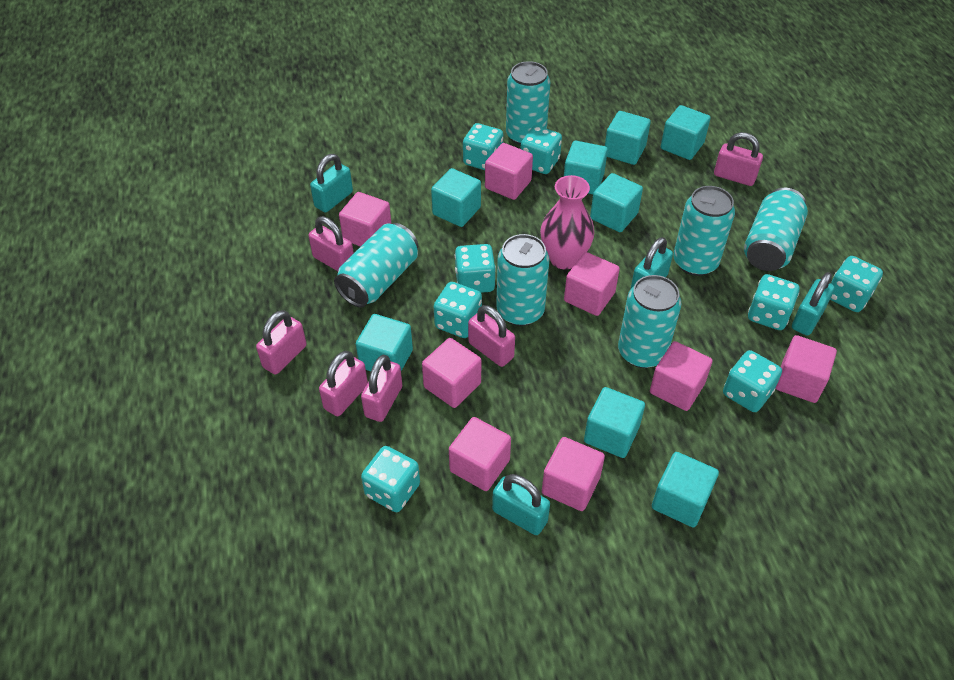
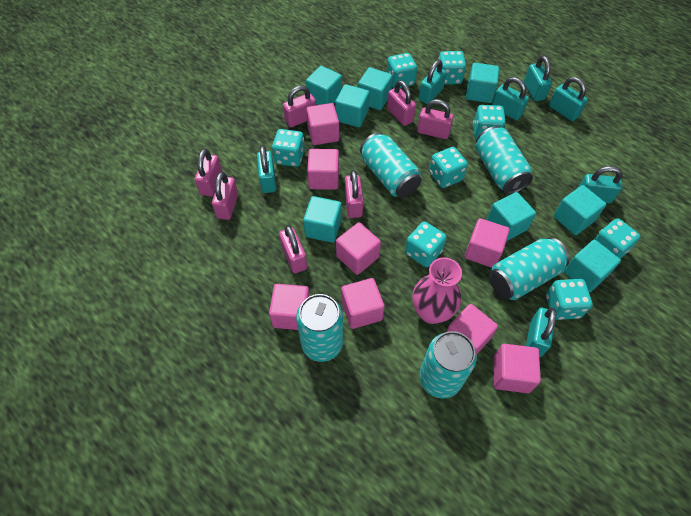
pink padlock: [256,310,307,375] [309,216,354,271] [319,351,368,416] [361,354,402,422] [468,305,515,367] [714,132,763,186] = 6 -> [195,149,222,197] [212,172,238,220] [279,225,307,273] [283,85,316,127] [345,170,363,218] [387,80,416,126] [417,99,454,139] = 7
turquoise can: [334,223,418,307] [496,234,549,326] [506,61,550,145] [618,275,682,368] [673,186,735,276] [744,188,808,271] = 6 -> [296,294,343,362] [360,132,421,198] [419,331,477,398] [475,126,533,194] [489,237,570,300] = 5
turquoise padlock: [310,154,353,213] [492,474,550,535] [631,237,673,288] [792,272,835,336] = 4 -> [257,146,276,193] [418,60,447,104] [492,77,529,120] [524,56,552,101] [526,308,557,357] [549,77,588,121] [578,166,623,203] = 7

